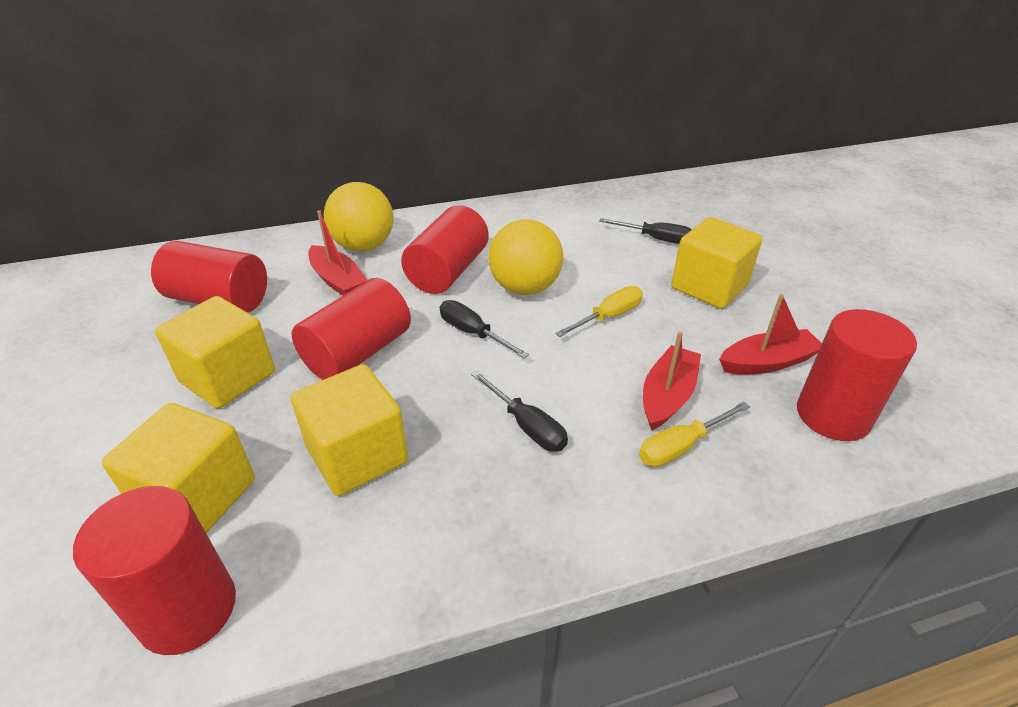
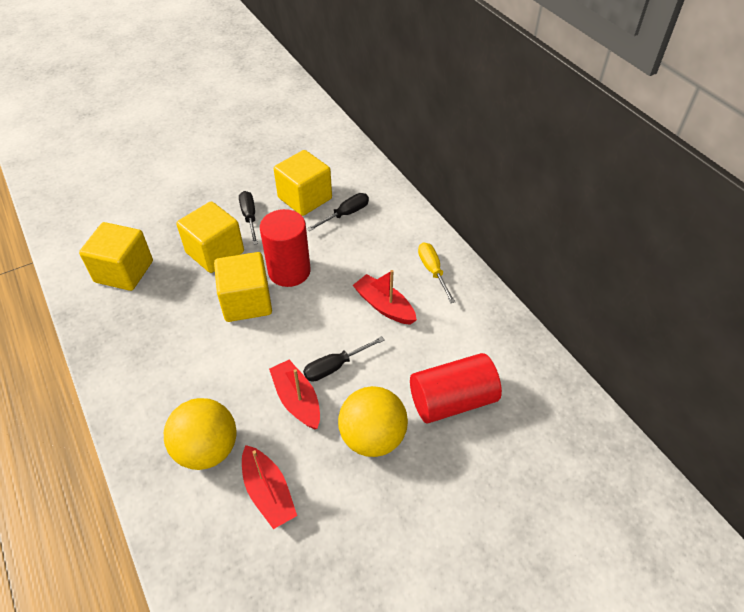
red cylinder: [73,486,236,655] [151,241,267,312] [292,278,411,380] [401,205,489,294] [797,309,917,441] = 5 -> [260,209,311,287] [410,353,502,423] = 2
yellow screwdriver: [555,286,643,337] [639,402,750,467] = 2 -> [418,242,455,303] = 1

